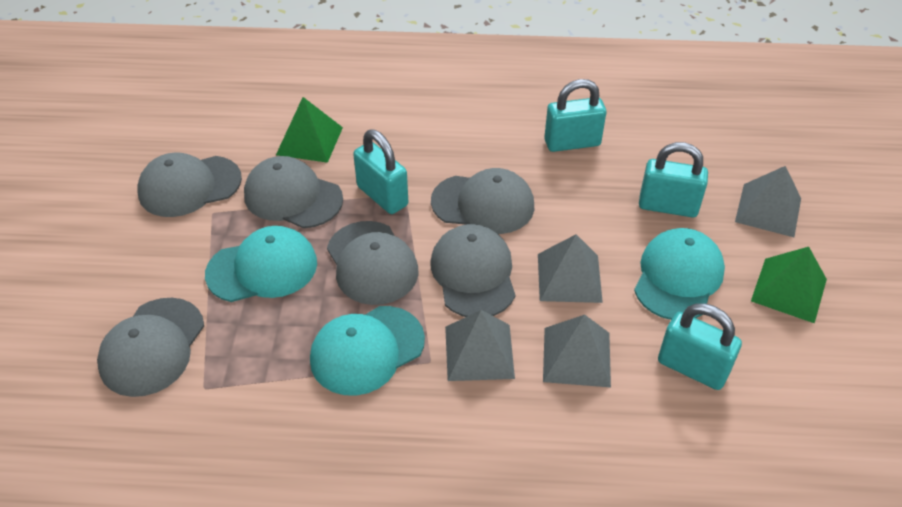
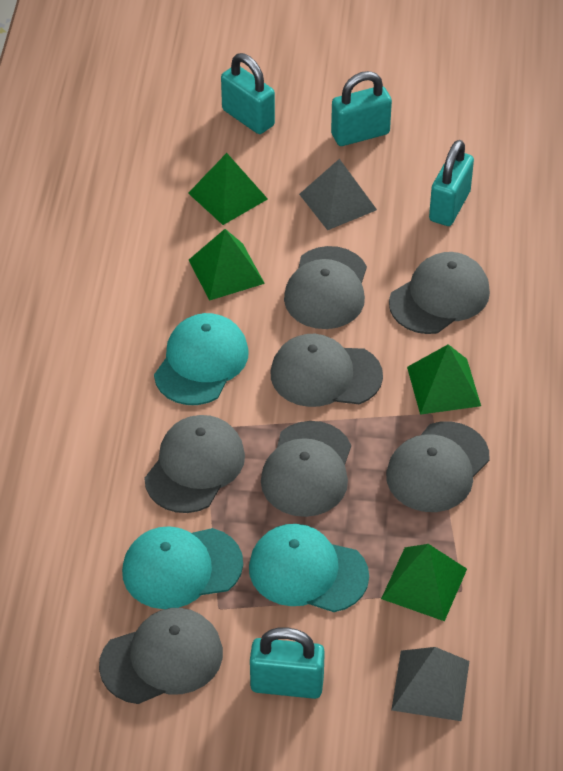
green pyramid: [276,97,343,163] [751,247,827,323] = 2 -> [188,153,268,225] [189,229,265,301] [381,544,467,621] [407,344,481,415] = 4
grey cap: [97,298,204,397] [137,152,242,217] [244,156,343,228] [327,221,419,305] [431,168,534,234] [431,224,515,317] = 6 -> [99,608,223,704] [144,415,245,513] [261,421,351,517] [271,334,383,407] [284,246,367,329] [386,421,489,512] [389,252,490,334] = 7
grey pyramid: [445,310,515,381] [538,234,603,303] [543,315,611,388] [735,166,801,237] = 4 -> [299,159,377,230] [391,647,469,721] = 2

